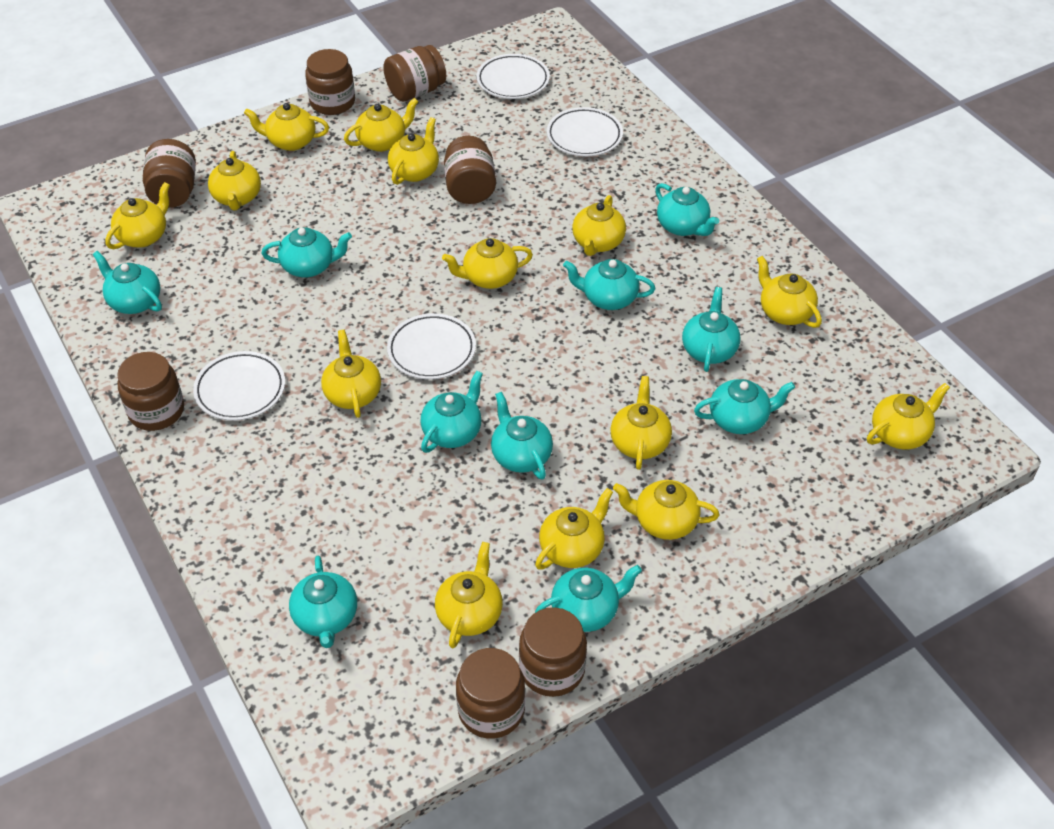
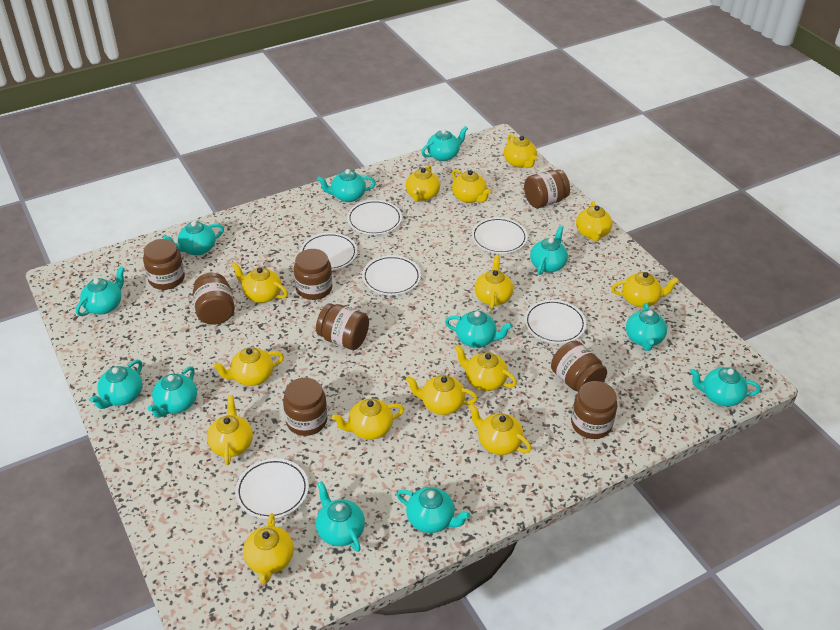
brown jar: [117,352,184,431] [143,139,196,208] [305,49,355,115] [383,45,446,102] [444,136,496,204] [456,648,525,739] [519,607,587,697] = 7 -> [143,239,185,290] [193,273,235,325] [283,378,327,436] [294,249,332,300] [316,303,369,350] [524,170,570,208] [551,341,607,392] [571,381,617,439] = 8
turquoise teapot: [93,251,162,314] [262,227,352,278] [289,555,357,648] [420,371,483,453] [491,392,553,480] [535,565,642,632] [563,259,655,310] [655,183,719,236] [682,287,740,372] [694,379,795,434] = 10 -> [76,266,125,316] [89,360,142,409] [148,366,197,418] [163,221,224,256] [316,481,365,552] [317,169,376,202] [397,487,470,533] [421,126,468,161] [445,310,513,348] [530,226,568,275] [626,303,667,351] [690,367,761,407] = 12
white plate: [193,351,285,421] [387,313,476,380] [476,54,550,99] [547,107,623,157] = 4 -> [235,458,309,519] [300,233,357,271] [347,200,402,235] [362,255,421,295] [472,217,528,254] [524,300,586,344] = 6

